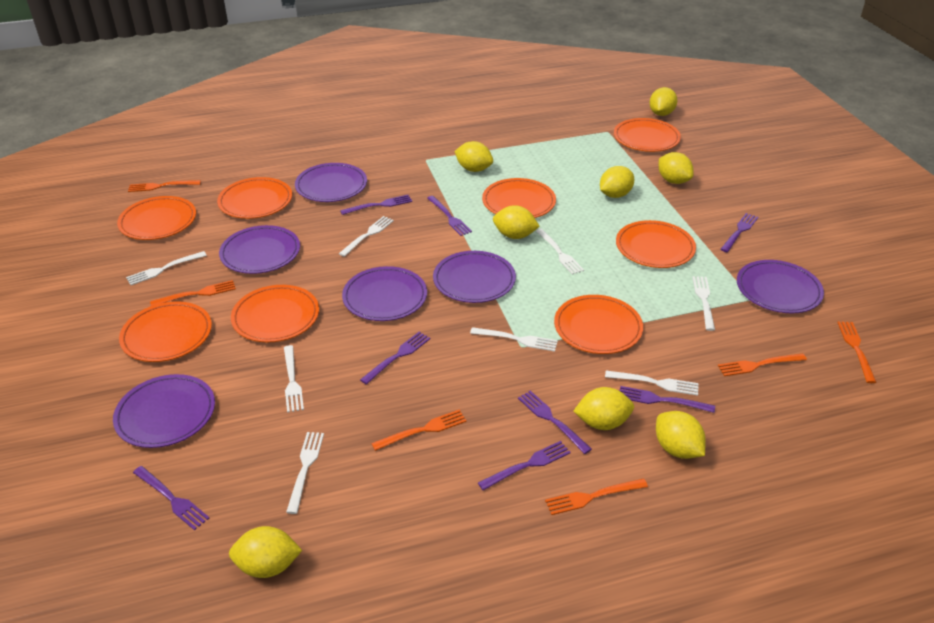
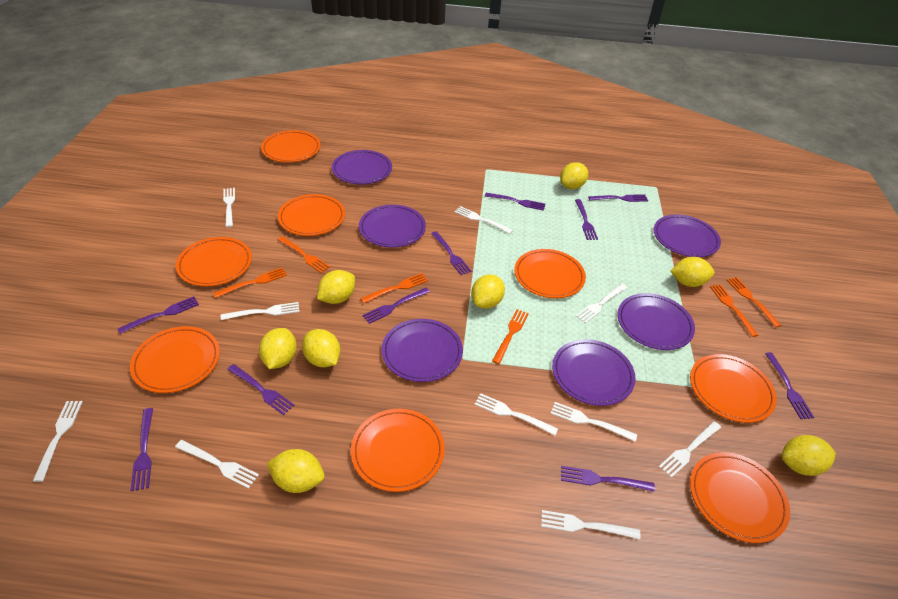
purple fork: [133,466,209,530] [340,195,412,215] [360,332,430,384] [427,196,472,236] [478,441,571,491] [518,391,592,454] [620,386,715,413] [720,213,758,252] = 8 -> [118,296,199,334] [130,408,153,491] [227,364,295,415] [362,288,430,324] [431,231,472,275] [485,193,545,211] [561,466,655,492] [575,199,598,240] [588,194,648,202] [765,352,815,419] = 10
white fork: [126,251,207,285] [284,345,304,413] [286,432,324,514] [339,216,394,257] [470,327,558,351] [536,229,584,275] [605,371,699,396] [692,276,715,331] = 8 -> [33,401,83,482] [175,440,259,489] [221,302,300,320] [223,188,235,227] [454,206,513,234] [474,393,558,435] [541,510,640,539] [550,402,637,442] [576,284,627,324] [659,421,721,478] = 10

